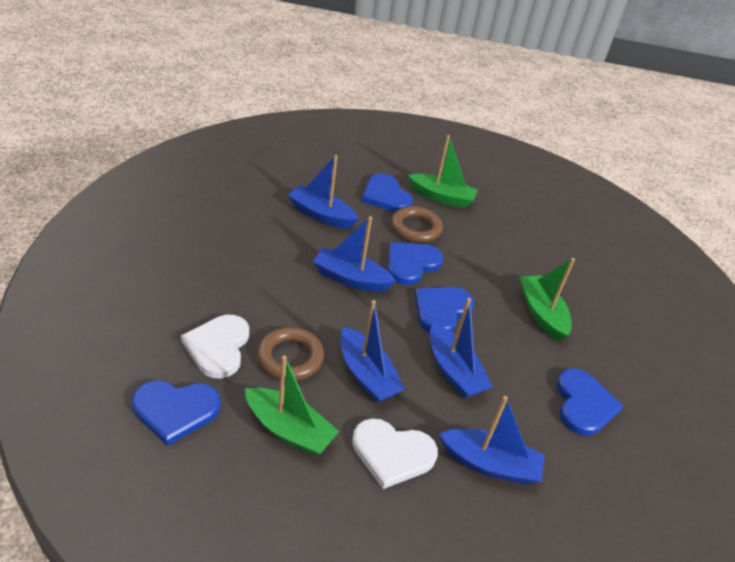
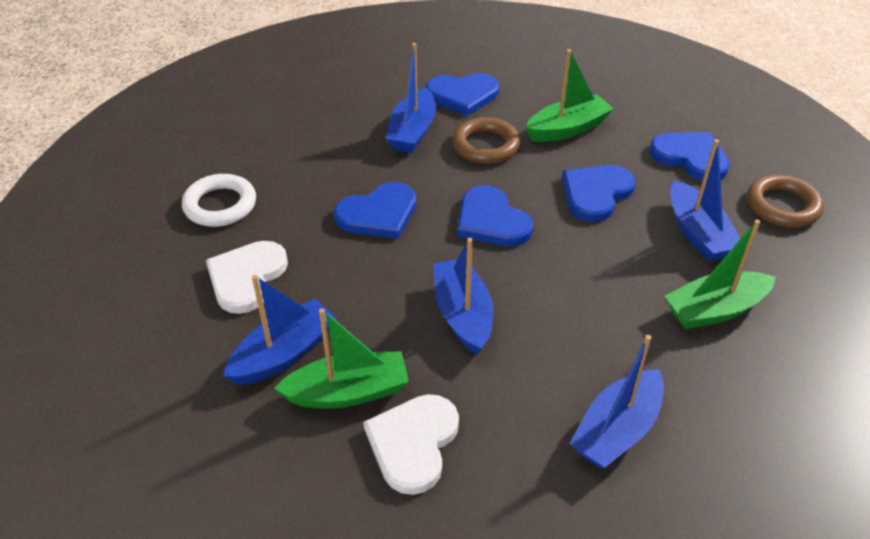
white ring: none = 0 -> [182,174,256,227] = 1

